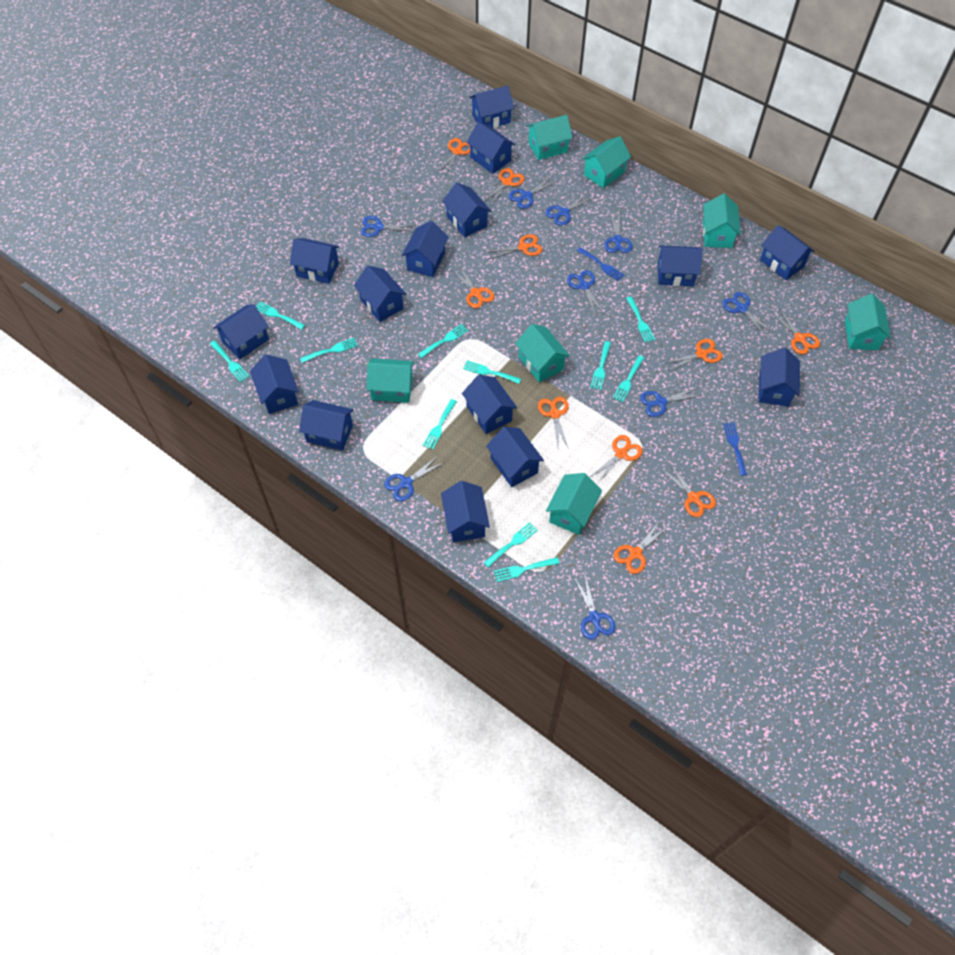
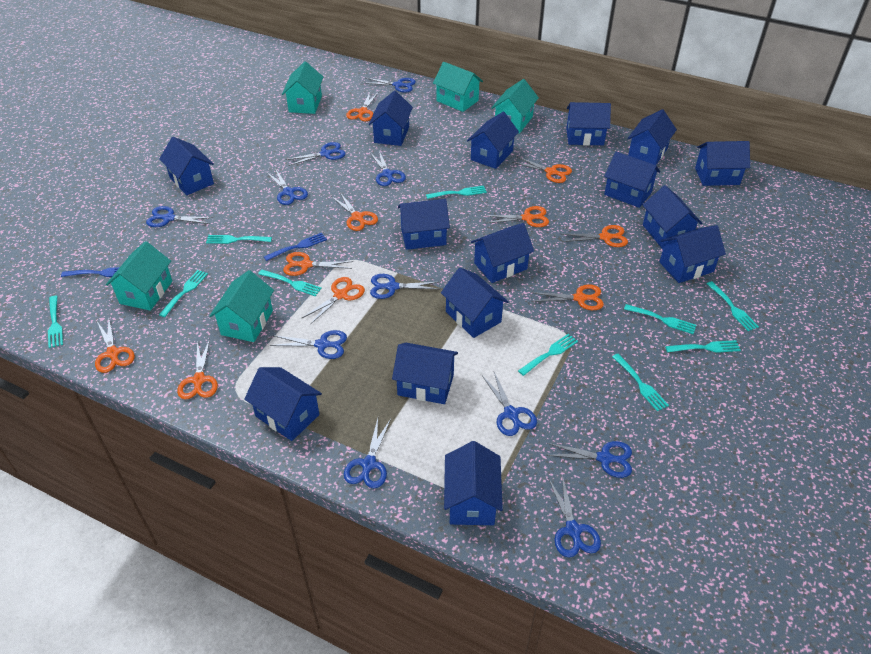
blue scissors: [361,216,417,237] [384,456,445,501] [508,177,558,209] [545,192,594,226] [567,270,604,315] [574,575,615,640] [604,212,632,253] [640,388,701,417] [722,292,772,336] = 9 -> [146,206,213,227] [266,170,308,205] [270,330,347,359] [285,142,346,166] [344,419,391,488] [366,78,416,93] [370,151,406,186] [370,274,439,299] [482,372,537,436] [546,441,632,478] [548,476,601,557] = 11
turquoise fork: [210,341,249,382] [256,301,305,330] [300,338,358,363] [418,324,469,358] [423,399,457,450] [463,360,521,384] [483,522,538,568] [493,557,560,582] [590,341,611,390] [613,355,644,402] [626,297,655,343] = 11 -> [48,296,63,348] [159,270,208,317] [206,235,272,244] [258,270,322,296] [426,186,487,199] [518,334,578,376] [612,354,669,411] [624,304,696,334] [665,340,741,353] [707,281,759,331] = 10
turquoise house: [367,358,414,403] [515,324,570,382] [526,115,573,160] [546,473,602,535] [582,136,631,188] [703,193,741,248] [845,294,891,350] = 7 -> [106,241,172,311] [210,270,274,342] [282,61,323,114] [433,62,483,112] [491,79,539,134] = 5

